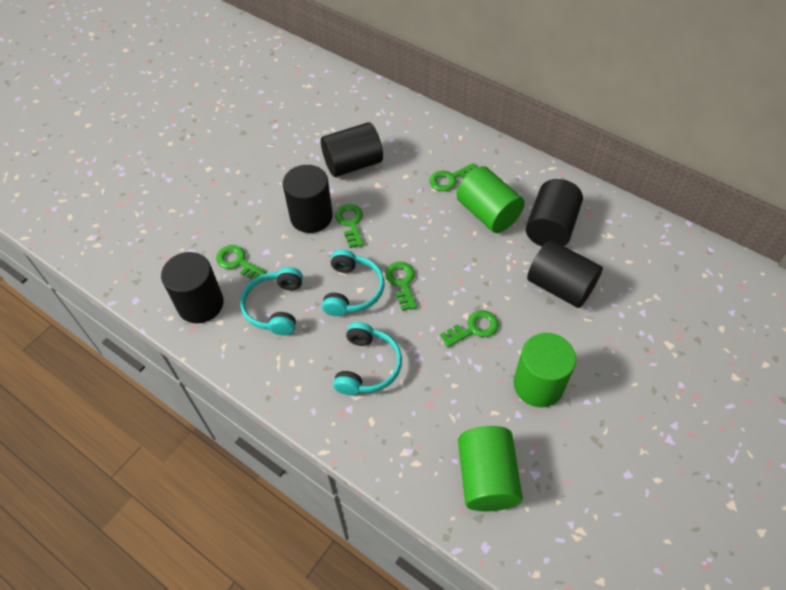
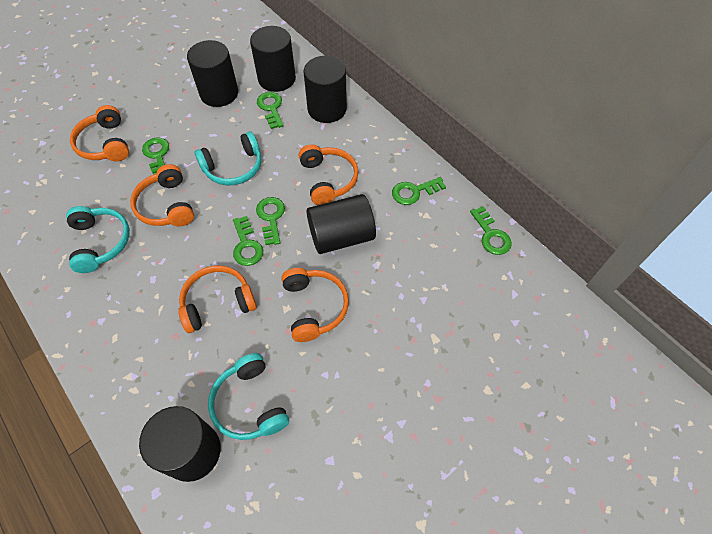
green cylinder: [456,166,525,233] [458,426,523,511] [514,333,576,407] = 3 -> none = 0
green key: [216,245,267,279] [335,204,364,248] [385,262,417,311] [430,163,477,191] [440,310,499,347] = 5 -> [142,137,169,175] [233,216,263,266] [256,197,285,245] [257,92,284,129] [392,177,446,205] [470,207,512,255] = 6
orange headphones: none = 0 -> [70,105,129,161] [130,164,194,226] [178,266,257,333] [281,268,349,342] [299,144,358,205] = 5

